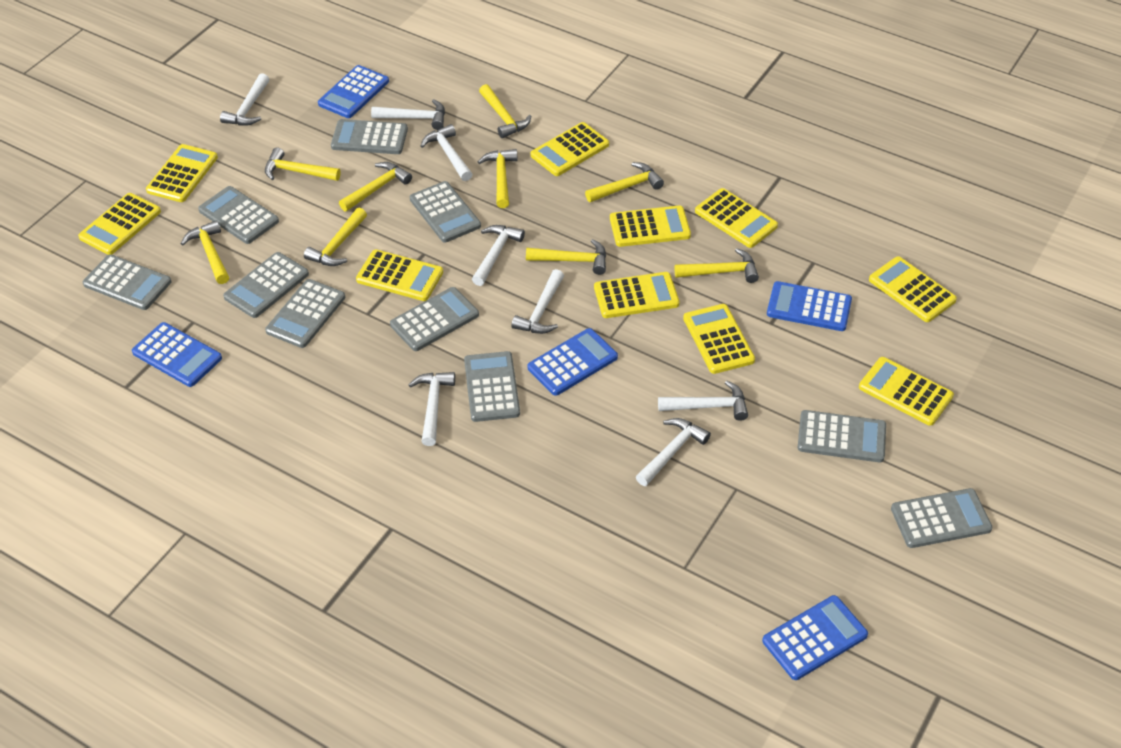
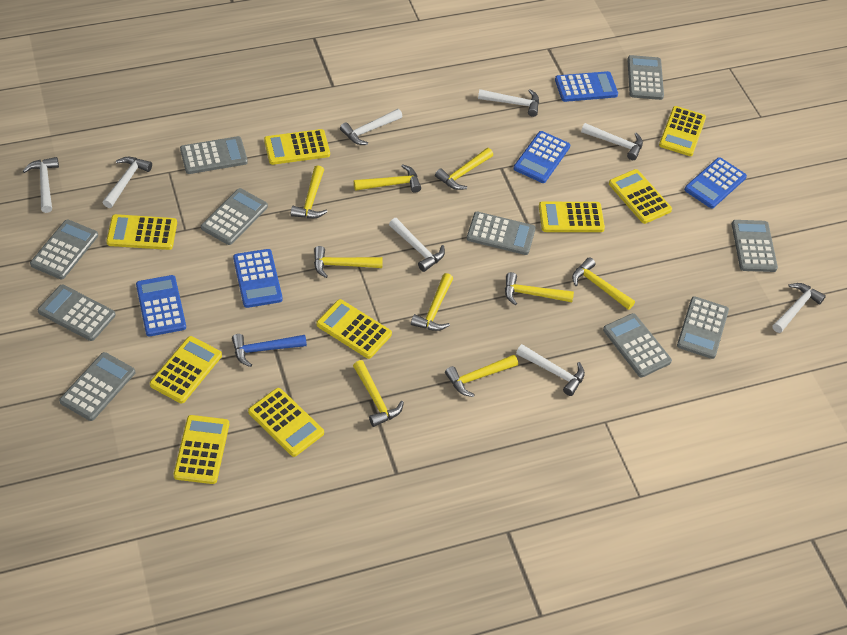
blue hammer: none = 0 -> [232,334,307,367] = 1
yellow calculator: [78,193,161,255] [146,144,218,202] [356,249,443,301] [531,122,609,176] [594,272,680,318] [610,205,691,247] [683,304,755,374] [695,188,778,248] [859,357,954,426] [869,256,957,322] = 10 -> [106,214,177,250] [150,336,222,403] [174,415,229,484] [248,388,324,457] [264,129,330,165] [316,299,392,359] [539,202,605,232] [609,169,672,224] [659,106,706,156] = 9

